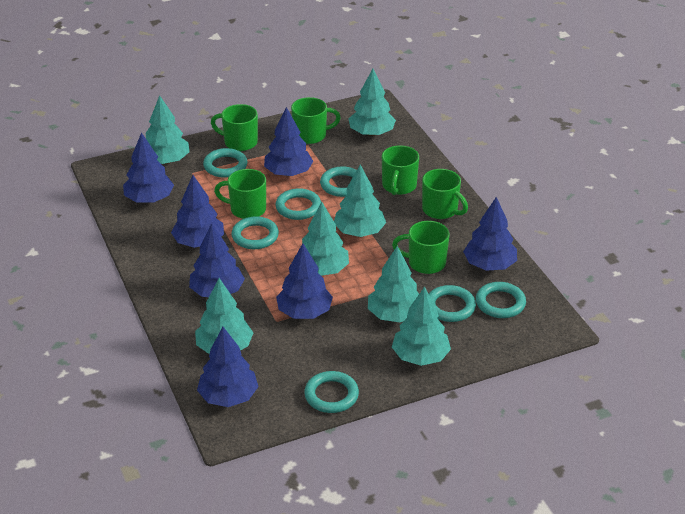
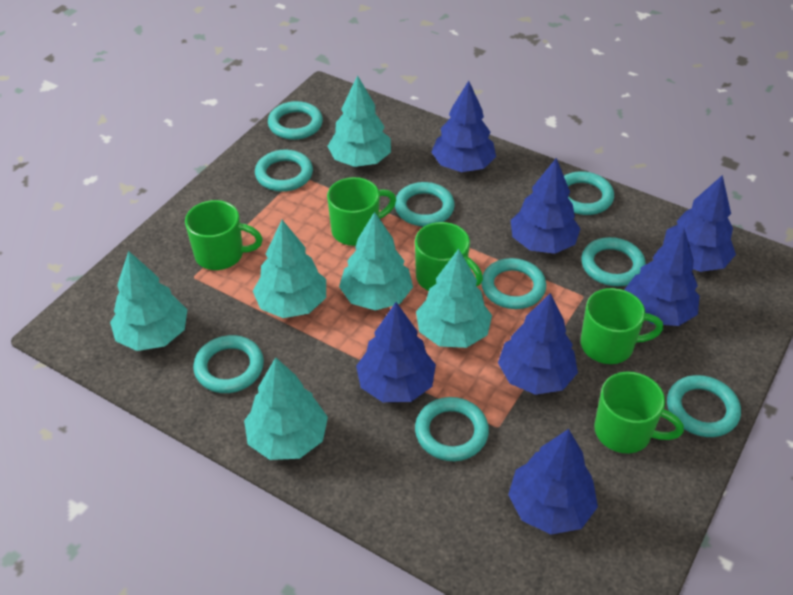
green mug: [211,104,258,151] [214,169,266,219] [291,97,341,144] [382,145,419,195] [392,221,449,274] [422,169,468,219] = 6 -> [185,200,263,270] [327,177,396,246] [415,222,483,291] [581,288,663,364] [594,371,684,454] = 5
turquoise ring: [203,148,247,178] [231,216,279,249] [276,188,321,220] [304,371,359,413] [320,167,357,197] [429,285,476,322] [476,282,526,318] = 7 -> [193,335,264,393] [255,150,313,192] [268,101,323,140] [395,182,455,226] [415,397,489,461] [481,258,546,309] [564,171,614,215] [581,237,646,286] [667,375,741,437] = 9
turquoise tree: [146,95,189,164] [195,278,253,354] [302,202,349,276] [334,164,386,237] [349,69,396,136] [368,246,419,322] [392,286,451,366] = 7 -> [110,251,187,351] [244,357,328,460] [253,220,326,318] [327,75,391,167] [339,212,413,311] [416,249,492,348] = 6

